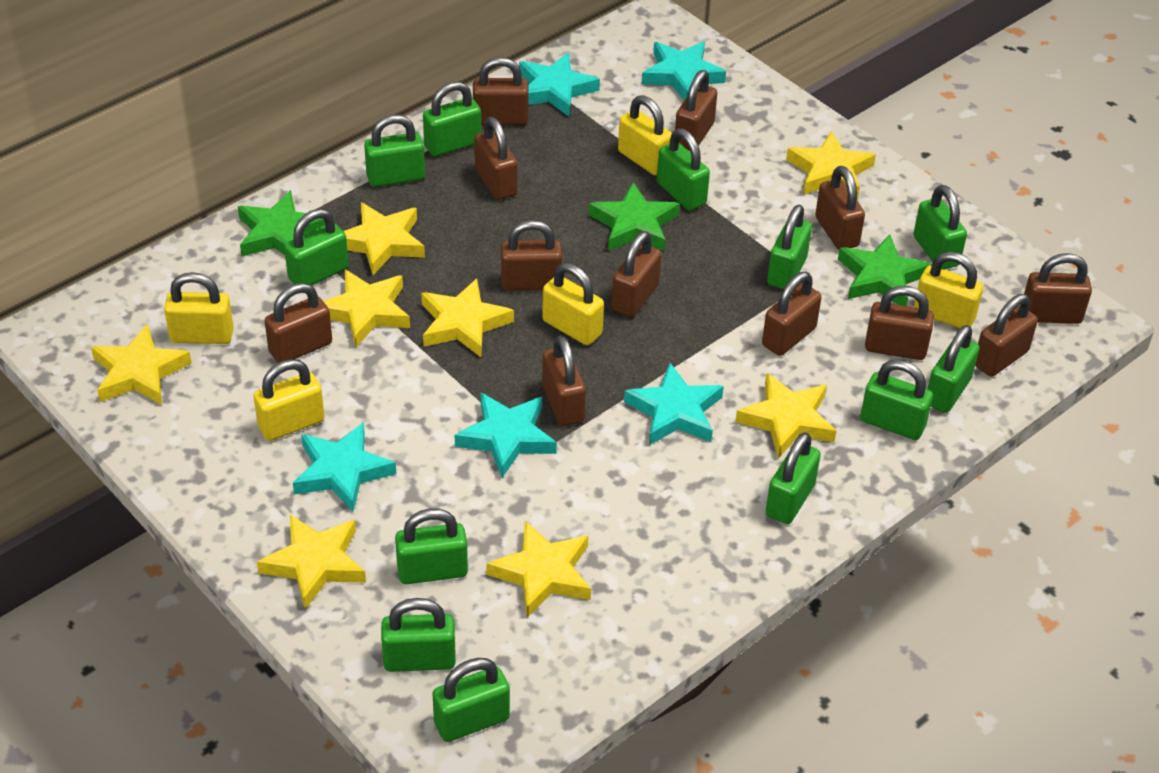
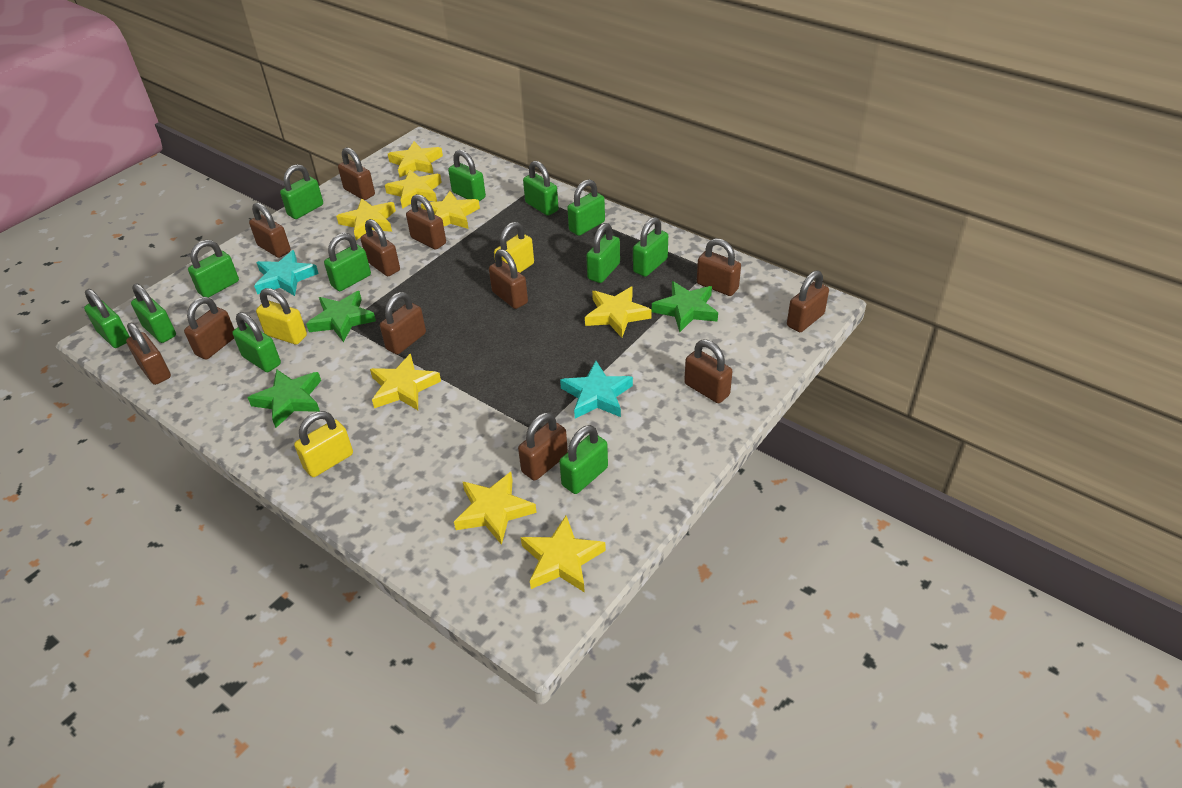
turquoise star: [293,422,396,512] [455,392,557,478] [519,53,600,117] [624,363,724,445] [642,41,726,101] = 5 -> [254,250,319,296] [560,361,633,418] = 2
yellow padlock: [164,272,234,344] [253,359,325,441] [542,263,604,345] [618,95,672,175] [914,252,983,328] = 5 -> [256,288,307,345] [294,411,353,477] [494,222,534,273] = 3

